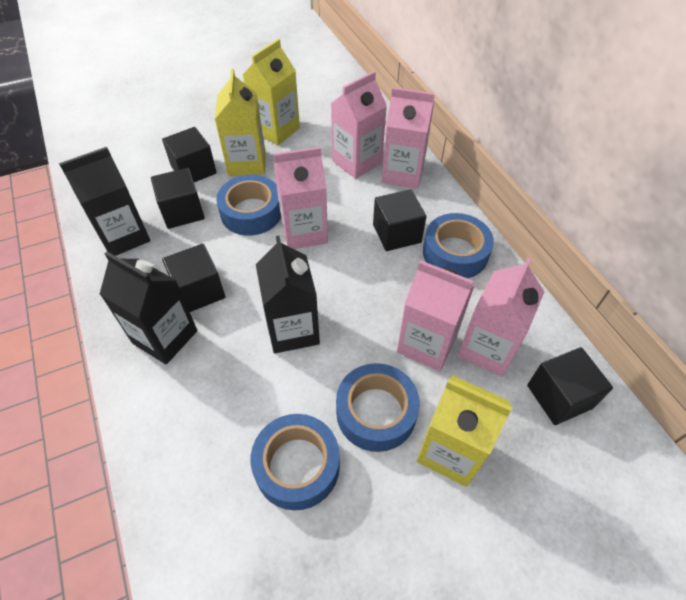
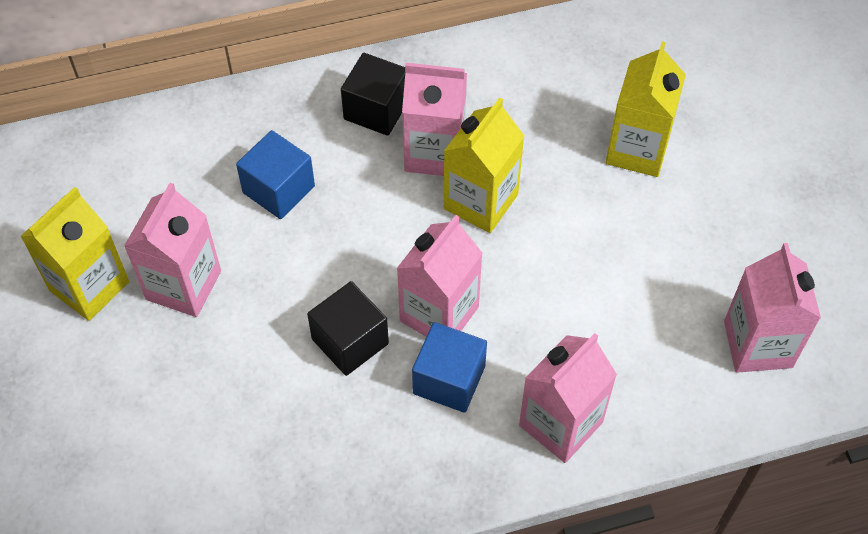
black carton: [59,147,150,256] [100,251,197,364] [256,236,320,354] = 3 -> none = 0
black cube: [151,168,205,229] [162,127,217,182] [162,244,225,312] [373,189,427,251] [527,347,613,425] = 5 -> [307,281,389,376] [341,53,405,136] = 2
blue cube: none = 0 -> [236,130,315,219] [412,322,487,413] = 2
blue tape: [216,175,281,236] [251,414,340,510] [336,363,420,452] [423,213,494,278] = 4 -> none = 0

